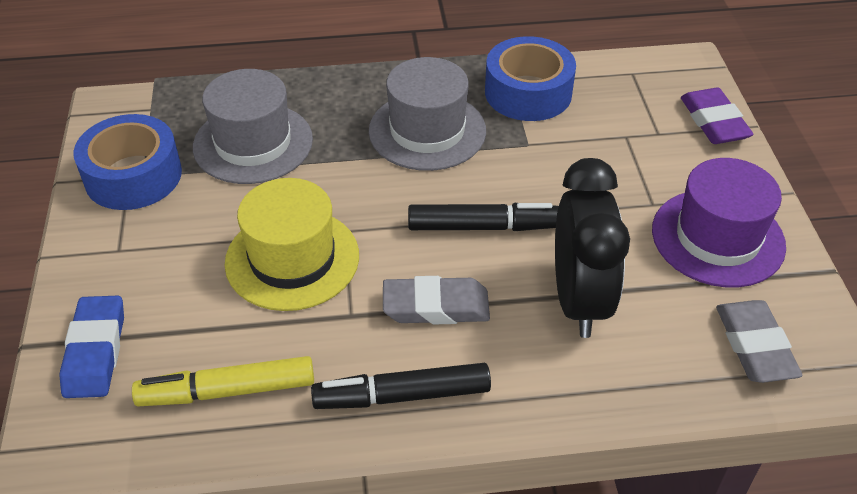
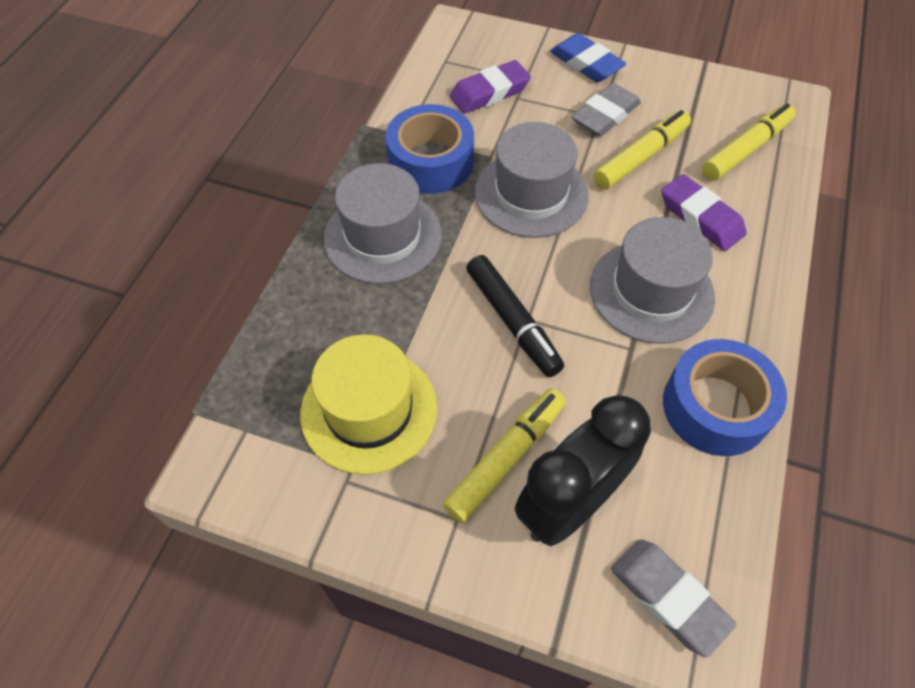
black marker: [311,363,491,409] [408,203,559,231] = 2 -> [466,255,564,377] = 1
grey hat: [193,69,313,184] [369,57,486,171] = 2 -> [323,163,442,284] [475,122,588,238] [590,217,715,344] = 3
purple eraser: [681,88,754,144] = 1 -> [450,60,531,114] [661,174,746,251] = 2
purple hat: [652,158,786,287] = 1 -> none = 0
yellow marker: [132,356,314,406] = 1 -> [443,388,566,523] [594,110,691,189] [702,103,796,181] = 3

